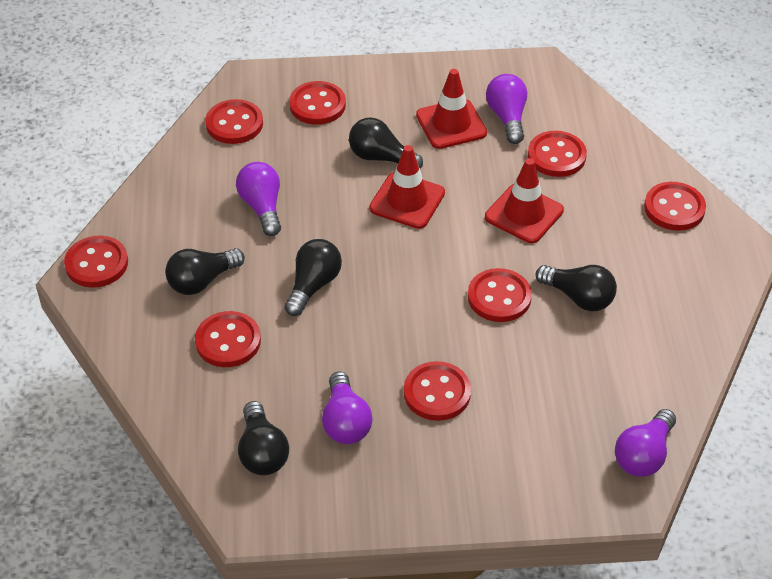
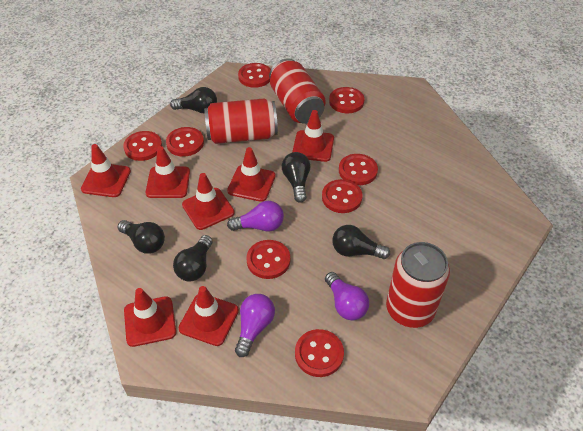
purple light bulb: [236,162,281,236] [322,371,373,444] [486,74,527,144] [615,409,676,477] = 4 -> [227,201,284,231] [235,294,275,357] [325,272,369,320] = 3
red can: none = 0 -> [204,99,278,144] [269,59,326,124] [386,242,450,328] = 3
red traffic cone: [369,145,445,229] [416,69,487,149] [485,158,564,243] = 3 -> [81,144,131,197] [124,288,176,347] [146,146,190,198] [178,286,239,346] [182,173,235,230] [227,147,275,202] [292,110,334,162] = 7

